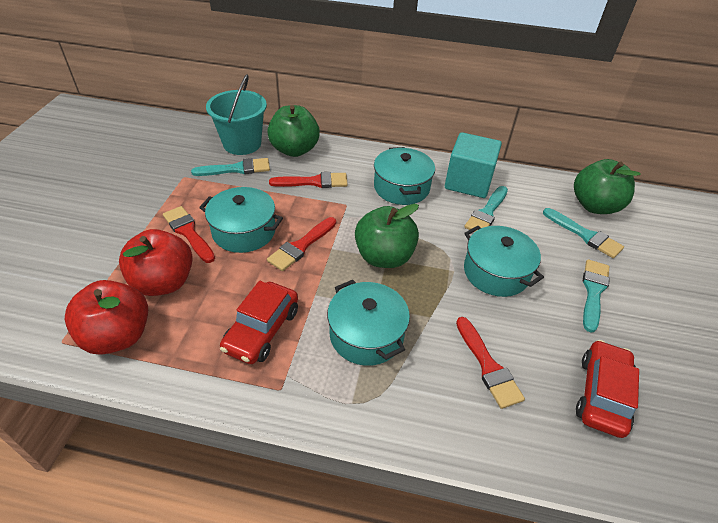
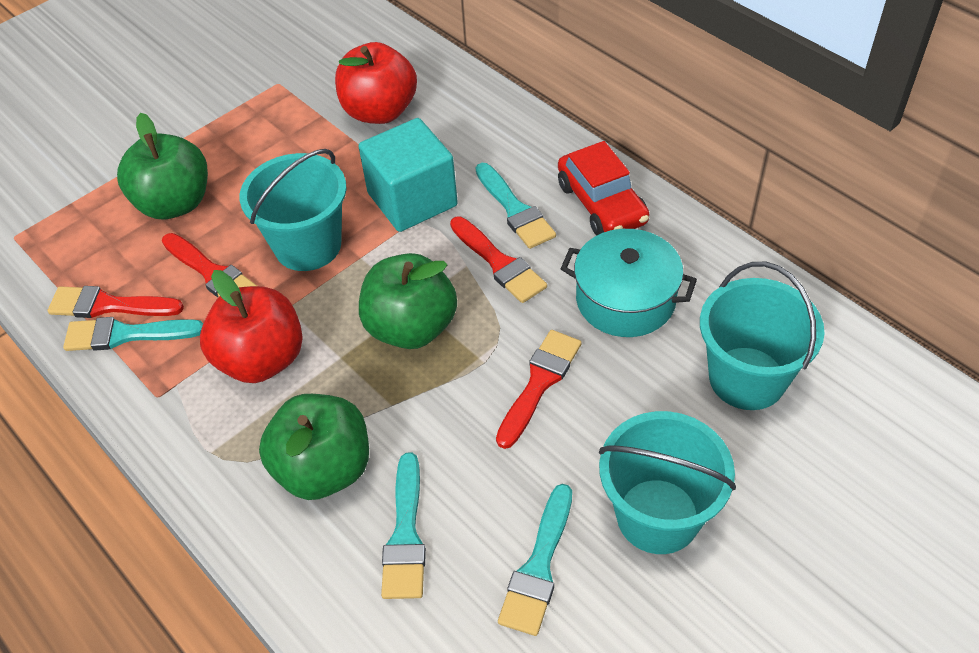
red car: [220,281,298,364] [576,340,639,438] = 2 -> [558,141,650,236] = 1
turquoise bucket: [206,74,267,155] = 1 -> [240,149,347,271] [599,411,736,554] [700,262,825,410] = 3
turquoise pot: [199,187,283,253] [327,280,410,366] [374,147,435,205] [464,225,544,297] = 4 -> [561,229,697,337] = 1

